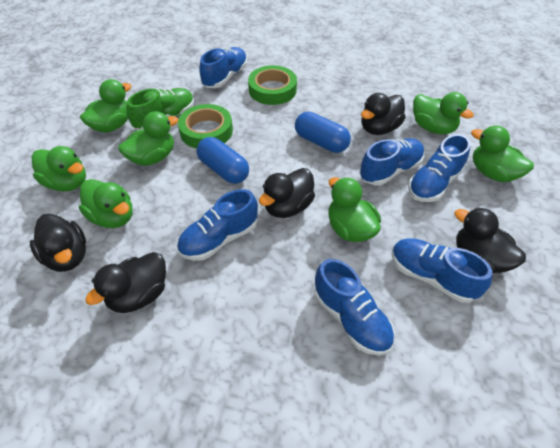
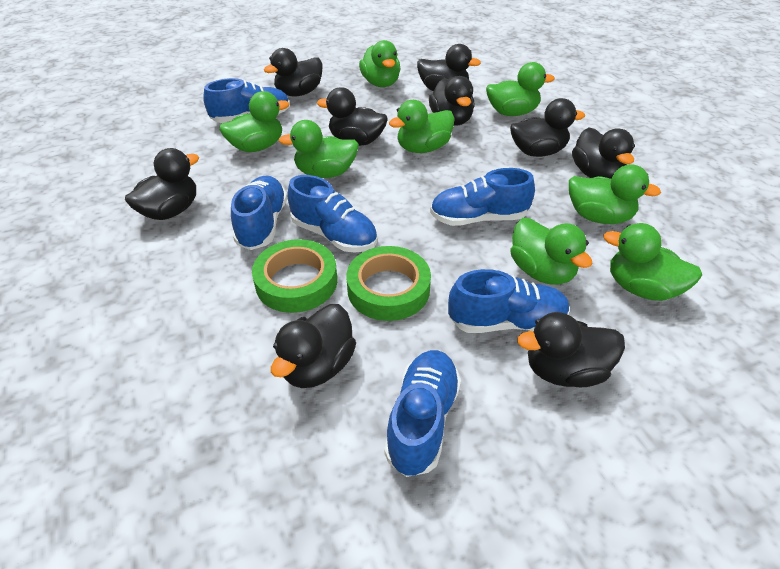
black duck: [30,214,86,272] [85,252,166,313] [259,168,315,218] [361,93,406,135] [454,207,526,273] = 5 -> [125,148,199,220] [264,48,322,97] [271,304,356,388] [317,87,388,146] [417,44,481,91] [429,76,475,125] [510,98,585,157] [517,312,625,388] [572,127,635,179] = 9
blue capsule: [197,137,249,184] [295,112,351,153] = 2 -> none = 0
green duck: [32,146,86,192] [79,179,133,228] [80,79,131,133] [118,111,178,166] [328,177,381,242] [413,92,474,134] [471,126,534,182] = 7 -> [219,91,289,152] [279,120,359,178] [359,40,401,87] [389,100,455,153] [486,62,555,116] [510,218,593,285] [569,164,661,224] [603,223,702,301] = 8
green shoe: [127,88,194,130] = 1 -> none = 0

